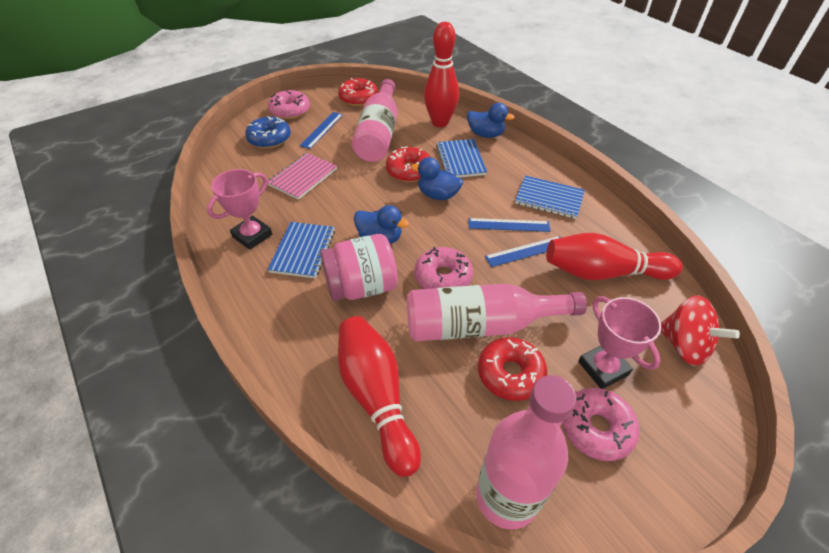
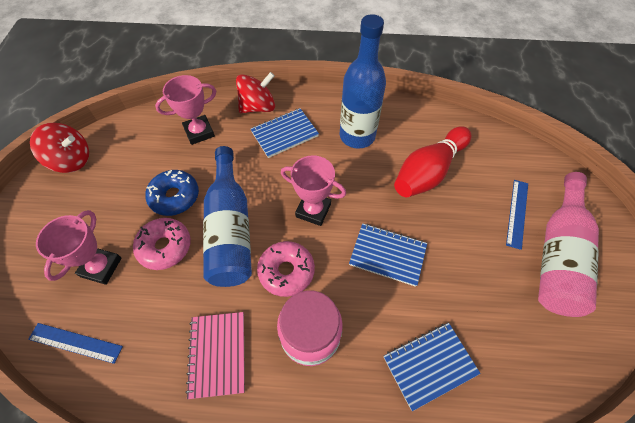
blue bottle: none = 0 -> [203,146,252,287] [340,14,386,149] = 2
blue duck: [354,205,409,244] [411,157,463,200] [467,103,515,138] = 3 -> none = 0
blue ruler: [300,112,343,149] [468,218,551,232] [485,236,561,267] = 3 -> [28,323,123,364] [506,180,528,250] = 2
pink bottle: [352,79,397,162] [407,284,587,341] [476,375,576,530] = 3 -> [538,172,599,317] = 1
pink donut: [268,89,310,119] [415,247,473,289] [562,388,640,461] = 3 -> [133,218,191,270] [257,241,315,297] = 2
pink trophy: [207,169,272,250] [578,296,661,389] = 2 -> [36,210,122,285] [155,75,216,145] [281,155,346,226] = 3
red bowling pin: [338,316,421,477] [424,22,459,127] [546,233,683,280] = 3 -> [394,126,471,197] = 1
red donut: [338,78,378,106] [386,146,430,182] [478,337,547,401] = 3 -> none = 0
red spinning top: [661,295,740,366] = 1 -> [30,123,89,173] [236,72,275,113] = 2

